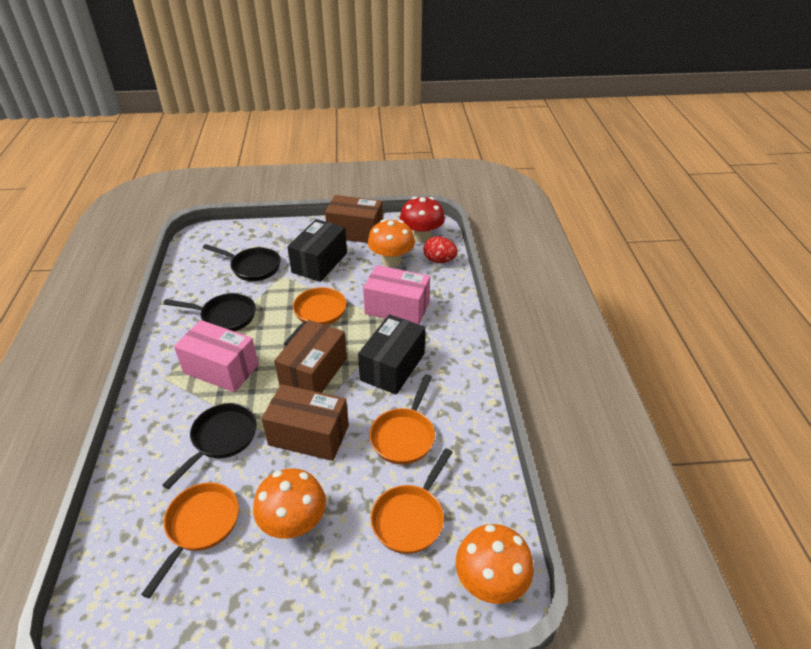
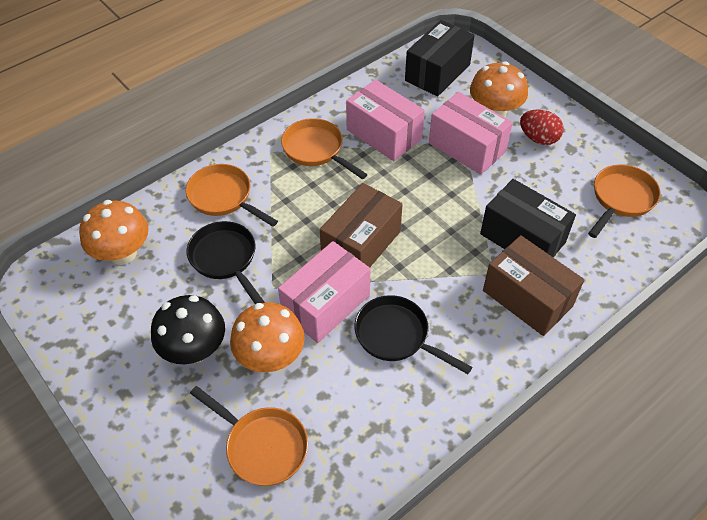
black mushroom: none = 0 -> [151,295,225,364] = 1
black pan: [162,403,257,489] [164,293,256,331] [203,244,281,281] = 3 -> [187,221,265,304] [354,295,472,374] = 2
brown box: [262,384,349,461] [274,320,347,393] [325,195,383,243] = 3 -> [320,183,403,267] [483,235,584,336] = 2
pink box: [174,320,259,393] [363,265,430,325] = 2 -> [278,241,371,343] [346,79,425,161] [429,92,513,175] = 3
red mushroom: [400,197,445,243] = 1 -> none = 0

